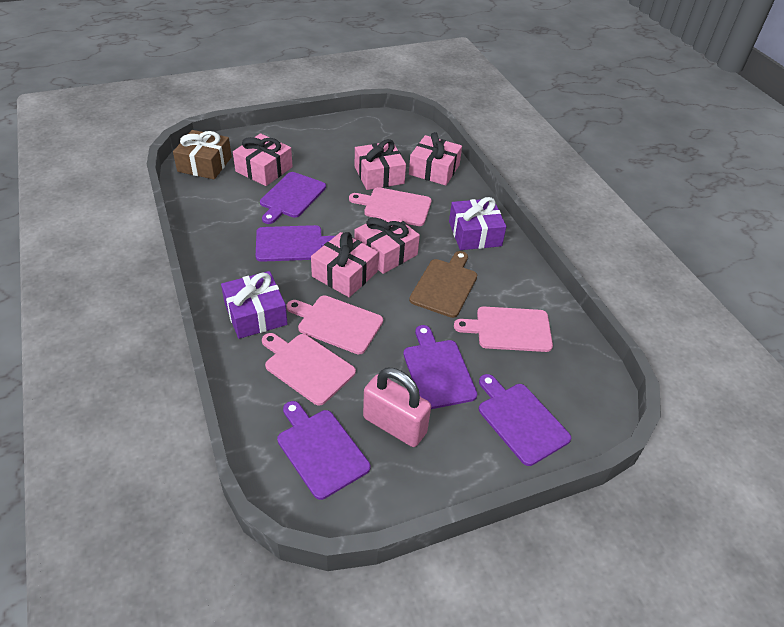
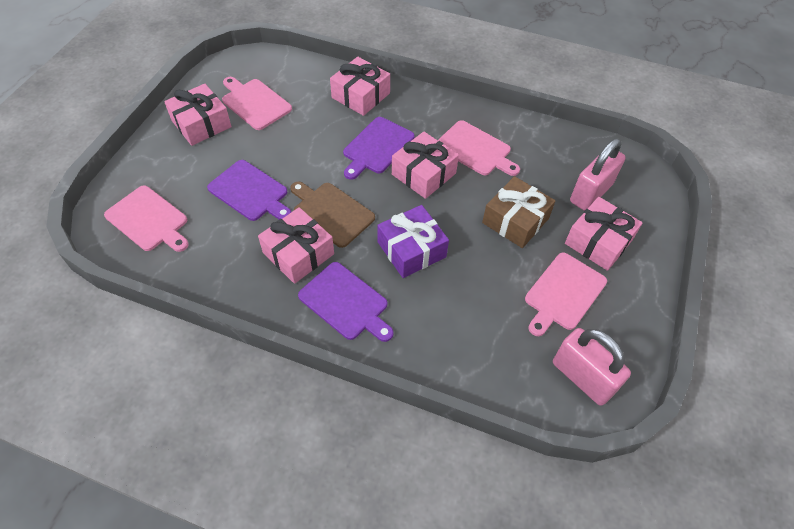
pink padlock: [363,368,431,447] = 1 -> [553,328,631,406] [570,138,626,211] = 2
purple cutting board: [256,225,335,262] [260,172,326,224] [277,401,370,500] [403,325,478,409] [479,374,571,466] = 5 -> [207,160,291,221] [298,262,393,342] [343,117,415,180] = 3
purple gift: [221,271,288,339] [449,197,506,250] = 2 -> [377,205,449,278] = 1

